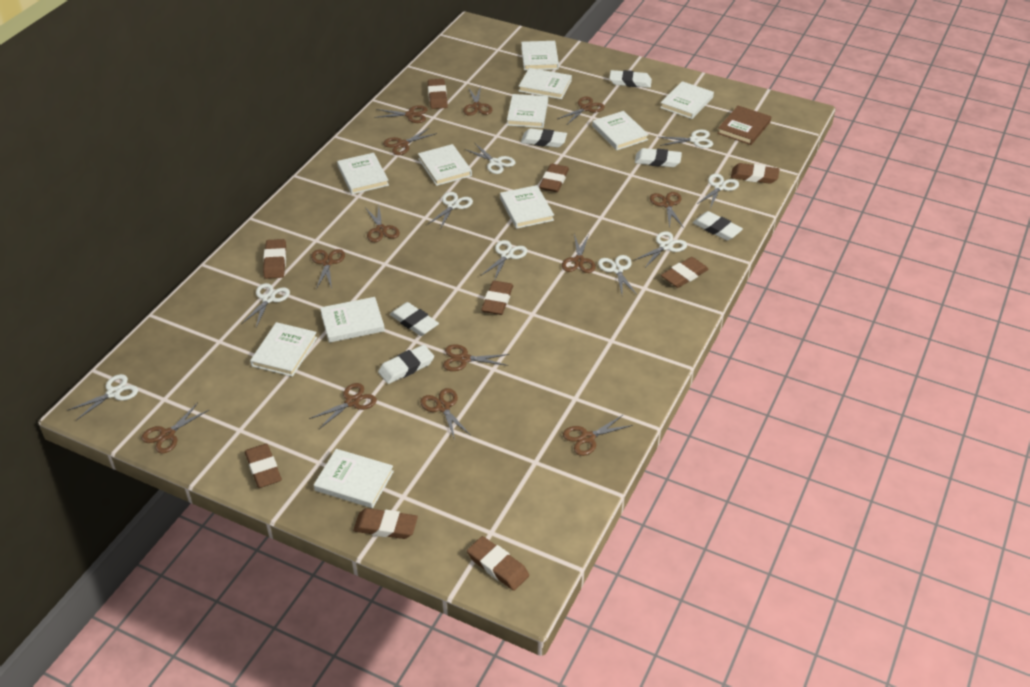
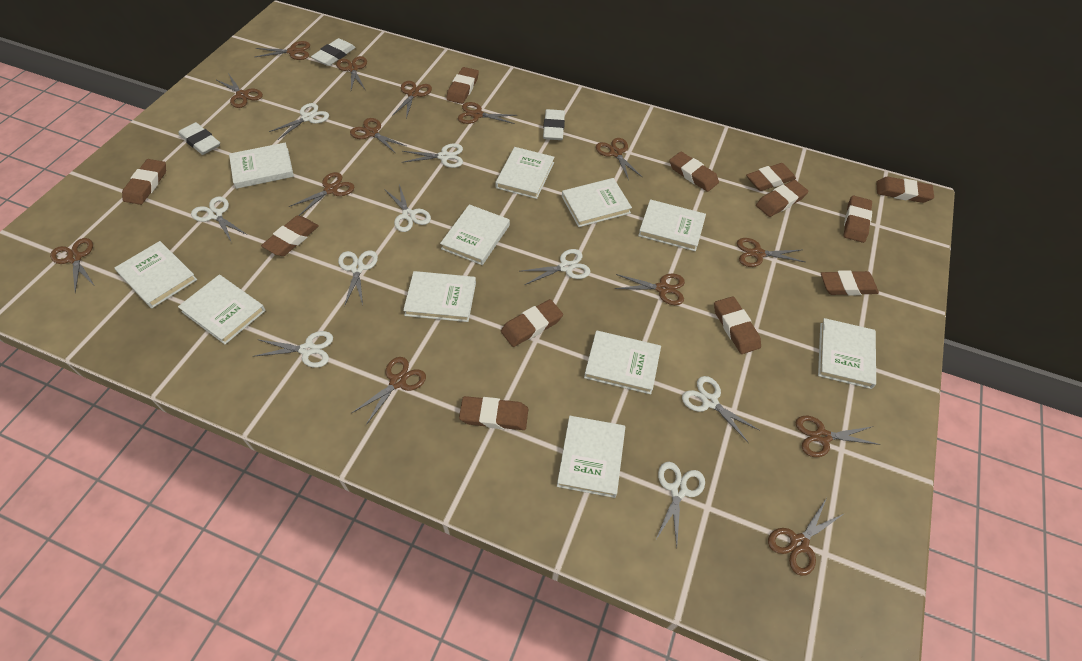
brown book: [717,106,771,145] = 1 -> none = 0
brown eraser: [245,444,282,488] [263,239,286,279] [353,508,418,539] [428,79,448,109] [467,536,529,591] [481,281,513,315] [539,164,569,192] [661,257,709,288] [731,163,779,184] = 9 -> [122,159,166,205] [261,216,319,256] [446,67,479,104] [459,396,528,430] [501,299,563,347] [669,152,719,192] [714,296,761,354] [746,163,796,191] [756,180,808,217] [821,270,879,296] [844,195,872,243] [876,177,934,203] = 12
brown scissors: [141,403,209,454] [309,383,377,429] [311,249,345,289] [365,206,400,242] [374,105,427,123] [383,128,437,155] [420,388,470,440] [443,344,509,371] [463,86,492,116] [557,97,605,125] [562,234,596,273] [563,414,633,456] [650,192,684,229] = 13 -> [50,238,95,293] [217,73,263,108] [255,41,310,60] [289,172,354,216] [336,56,367,90] [350,118,406,153] [352,357,426,425] [392,81,432,118] [458,102,517,124] [596,138,642,180] [614,273,685,305] [737,238,805,267] [768,498,844,576] [795,416,881,457] = 14
white eraser: [378,345,434,384] [390,302,439,336] [521,128,567,148] [609,70,652,88] [635,148,682,167] [693,211,743,241] = 6 -> [178,122,220,155] [311,38,356,66] [543,109,565,140] = 3

